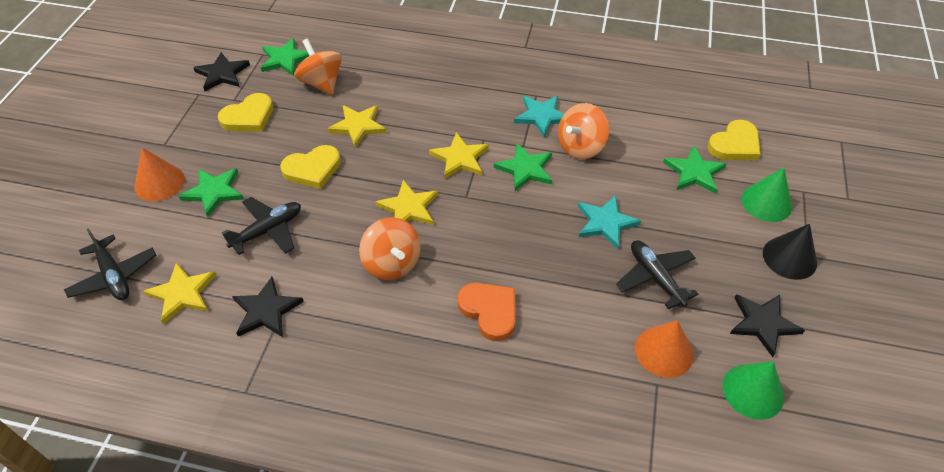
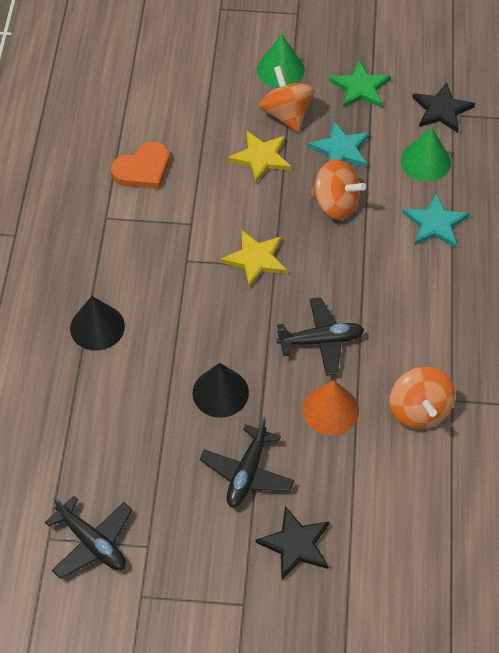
black cone: [763,224,817,280] = 1 -> [70,296,125,351] [192,363,249,418] = 2
black star: [193,52,250,91] [232,277,304,337] [730,294,805,357] = 3 -> [255,506,330,580] [412,82,475,133] = 2
green star: [179,168,244,217] [261,38,309,76] [494,143,552,191] [663,146,726,194] = 4 -> [329,61,391,108] = 1
orange cone: [135,147,185,201] [635,320,694,378] = 2 -> [302,381,359,435] = 1
yellow heart: [218,93,273,132] [280,145,341,189] [707,120,761,160] = 3 -> none = 0
yellow star: [143,262,216,324] [327,105,387,148] [375,180,438,225] [429,132,489,179] = 4 -> [221,229,287,288] [228,131,292,184] = 2

